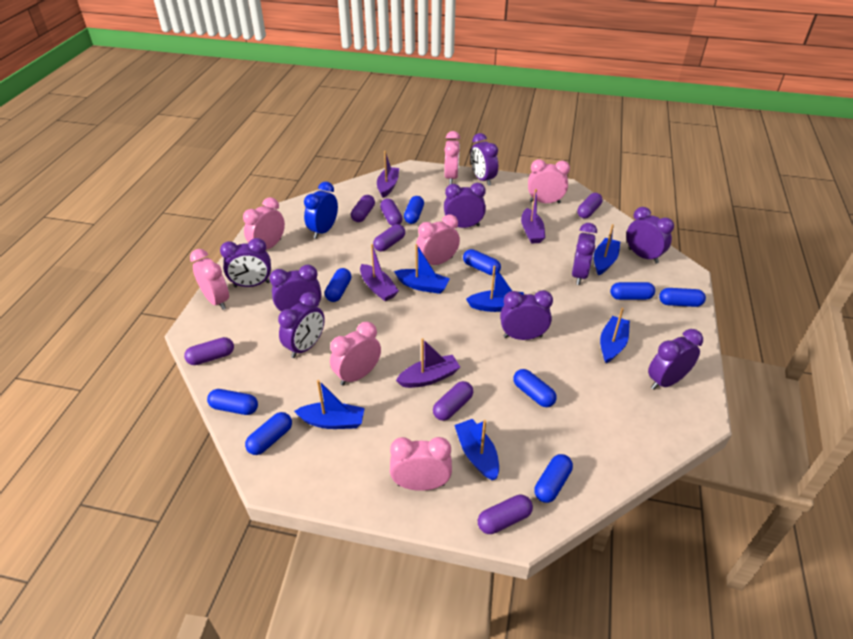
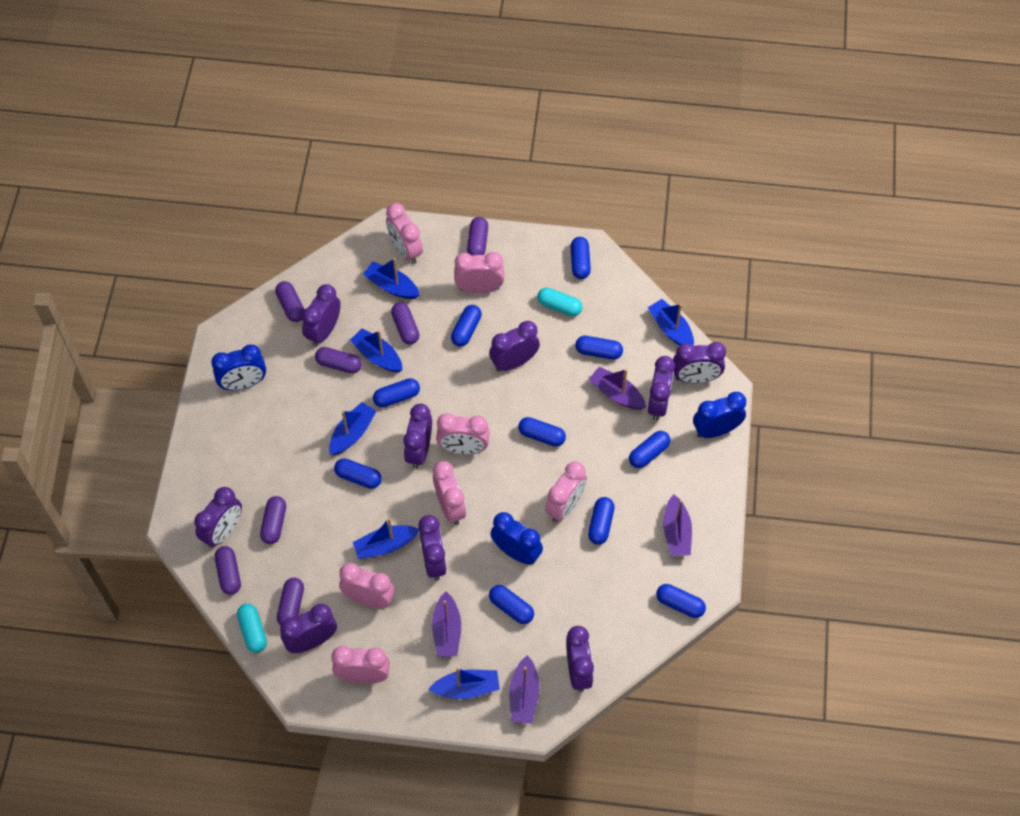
blue capsule: [207,389,258,415] [245,412,292,455] [325,268,351,302] [404,196,424,224] [463,249,501,275] [513,369,557,407] [534,454,573,503] [610,282,655,300] [659,288,706,307] = 9 -> [334,458,382,489] [373,378,420,407] [451,305,482,347] [489,585,534,624] [518,417,566,447] [571,237,591,279] [575,336,623,360] [588,497,615,545] [629,431,670,468] [656,584,706,618] = 10
blue clock: [304,182,338,239] = 1 -> [211,344,266,390] [490,512,543,565] [693,392,746,438] = 3
turquoise capsule: none = 0 -> [237,604,267,653] [537,288,582,316] = 2

